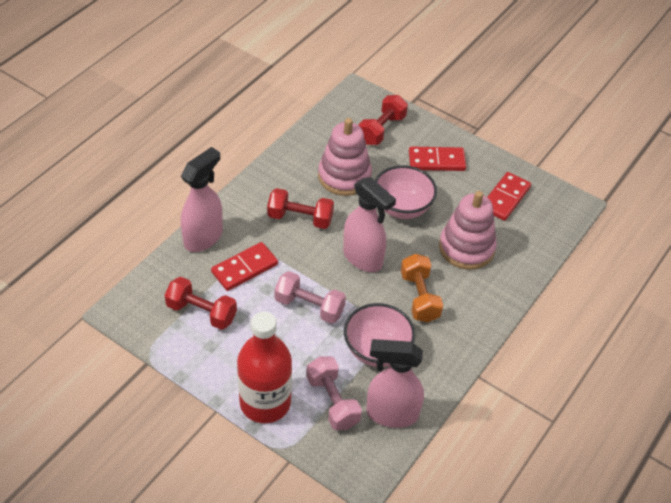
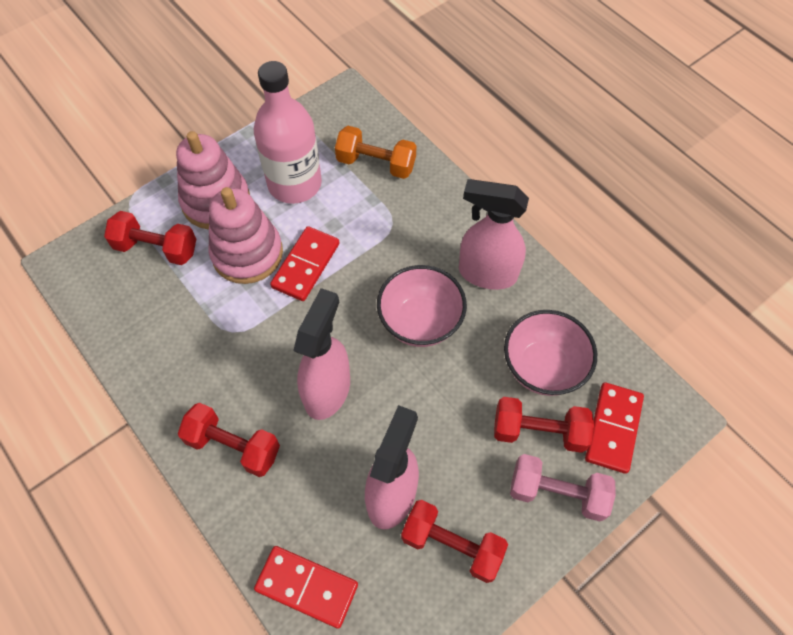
pink bottle: none = 0 -> [254,61,322,204] = 1
pink dumbbell: [275,271,346,324] [306,356,362,430] = 2 -> [510,454,616,521] = 1
red bottle: [237,312,292,423] = 1 -> none = 0
red dumbbell: [165,277,237,330] [267,188,334,229] [359,95,408,145] = 3 -> [104,211,196,265] [178,403,280,477] [401,500,508,583] [494,397,594,453] = 4

